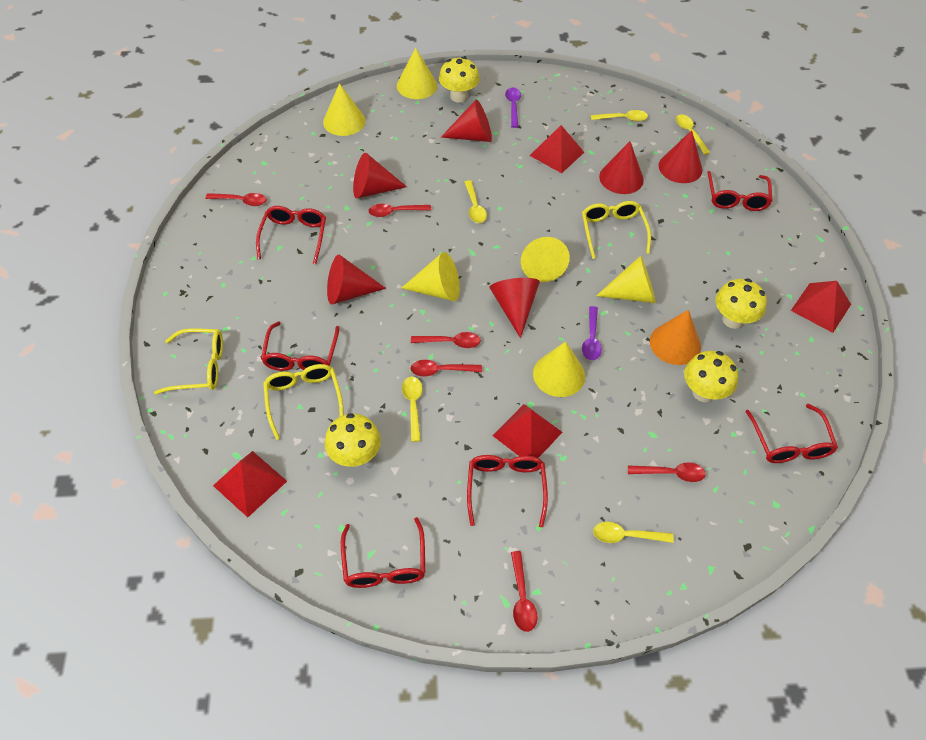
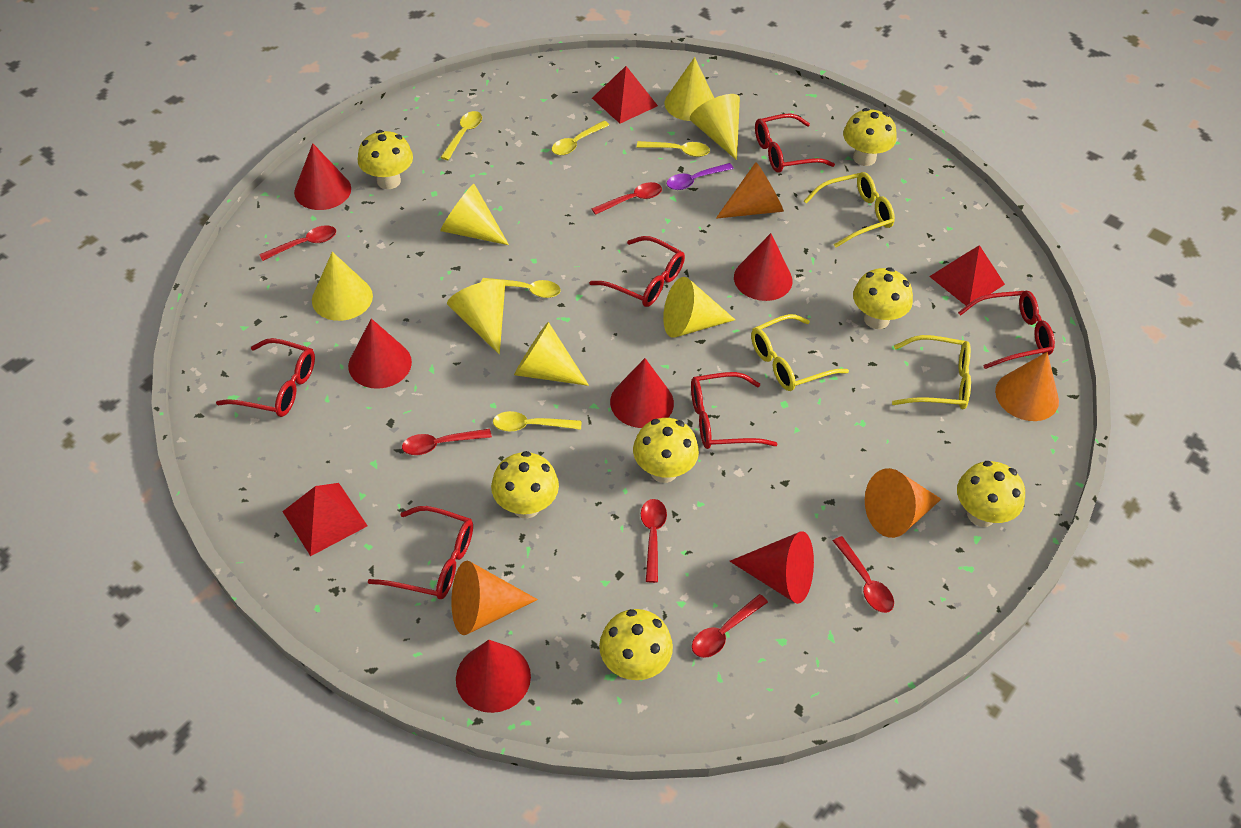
orange cone: [650,310,701,365] = 1 -> [451,561,538,635] [716,162,784,219] [865,468,941,538] [995,352,1059,421] = 4
purple spoon: [505,87,521,128] [582,306,602,360] = 2 -> [667,163,734,190] = 1
red pyramid: [213,451,287,517] [492,404,562,458] [530,125,584,173] [791,281,851,333] = 4 -> [282,483,367,556] [592,66,658,123] [929,245,1005,306] = 3
yellow cone: [323,83,365,136] [397,47,437,99] [401,252,460,301] [521,237,570,282] [533,341,585,397] [596,256,656,303] = 6 -> [312,252,373,321] [440,184,509,245] [447,280,505,354] [514,322,589,386] [663,277,735,338] [665,57,714,121] [690,94,740,160] = 7
yellow mushroom: [325,413,381,467] [439,57,479,103] [684,351,738,402] [716,278,767,329] = 4 -> [358,130,413,189] [491,451,559,519] [599,609,673,680] [633,418,699,483] [843,108,897,166] [853,267,913,329] [957,461,1025,527] = 7

